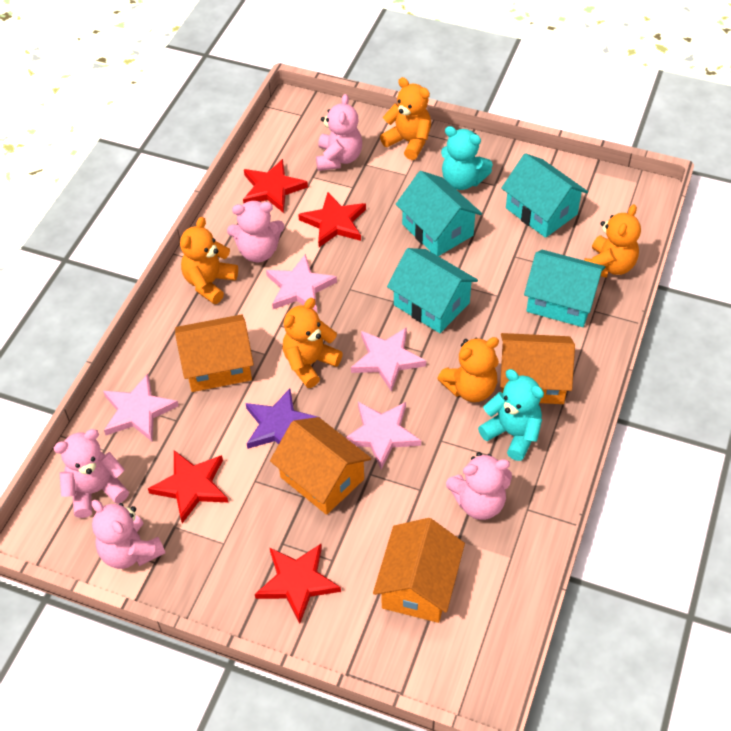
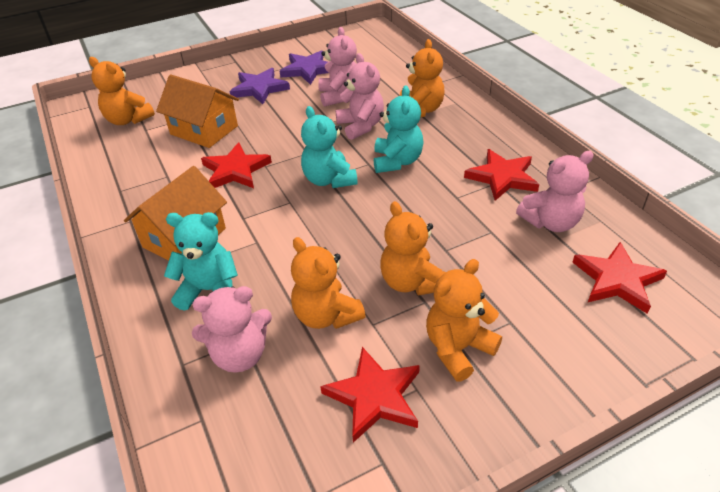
orange house: [175,314,254,392] [270,417,371,515] [373,518,465,623] [500,333,575,404] = 4 -> [124,166,227,261] [156,74,239,148] = 2
pink star: [103,374,179,441] [266,254,337,313] [345,402,421,469] [351,327,426,392] = 4 -> none = 0
pink teddy bear: [54,429,129,518] [92,500,165,569] [227,201,285,262] [316,94,362,171] [446,452,512,520] = 5 -> [192,286,272,373] [318,27,357,107] [336,53,384,140] [516,151,594,232] = 4
purple star: [245,388,320,449] = 1 -> [229,68,290,104] [280,50,329,85] = 2
turquoise house: [387,248,478,333] [396,171,482,256] [501,153,588,238] [524,250,605,327] = 4 -> none = 0
turquoise teddy bear: [441,126,493,190] [478,369,544,461] = 2 -> [164,212,238,311] [301,106,358,188] [374,86,424,173] = 3

